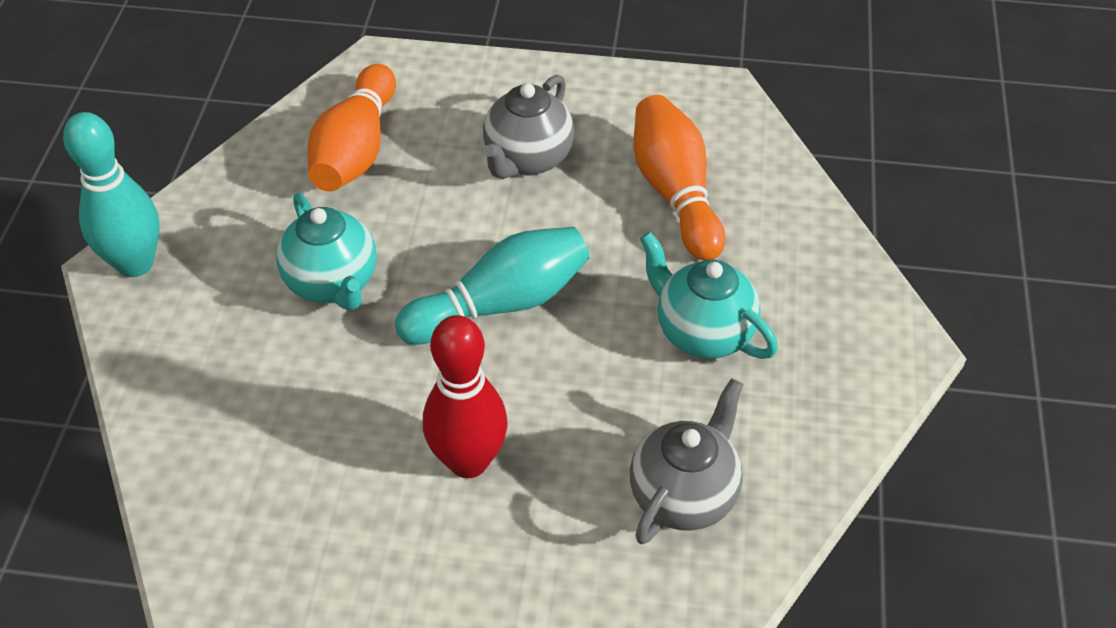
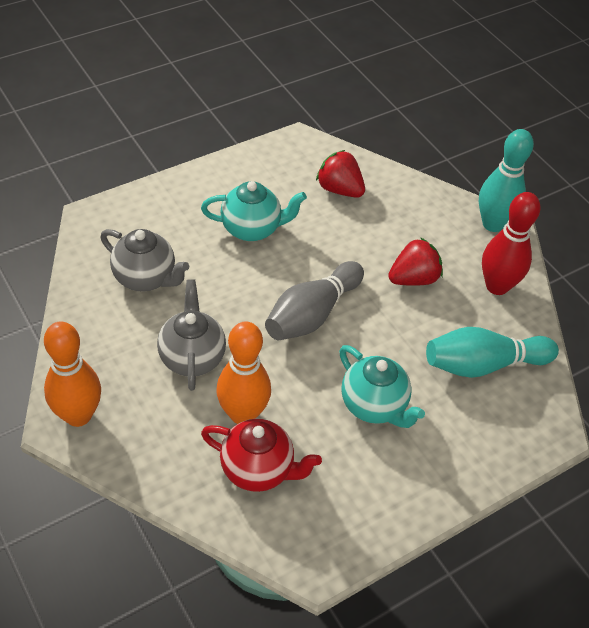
grey bowling pin: none = 0 -> [265,261,364,340] = 1
red strawberry: none = 0 -> [316,150,365,198] [388,237,443,286] = 2
red teapot: none = 0 -> [201,419,322,492] = 1

